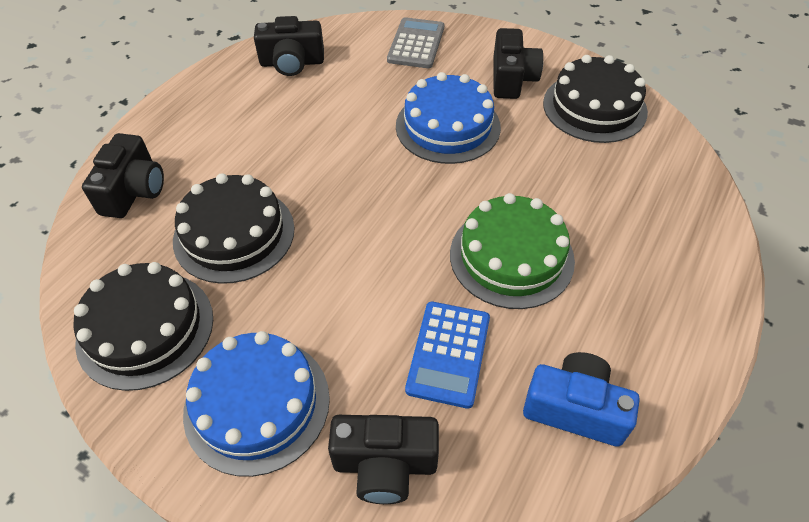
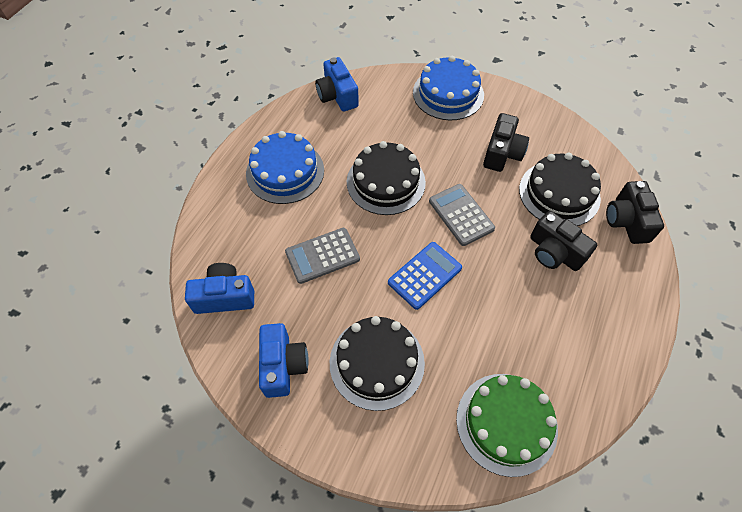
black camera: [82,133,164,218] [254,16,324,76] [328,415,439,504] [493,28,543,99] = 4 -> [483,113,529,172] [530,211,597,271] [606,181,664,244] = 3
blue camera: [523,352,640,447] = 1 -> [185,263,254,314] [259,323,309,398] [315,57,359,111] = 3
grey calculator: [387,17,444,68] = 1 -> [285,228,360,284] [429,184,495,246] = 2

